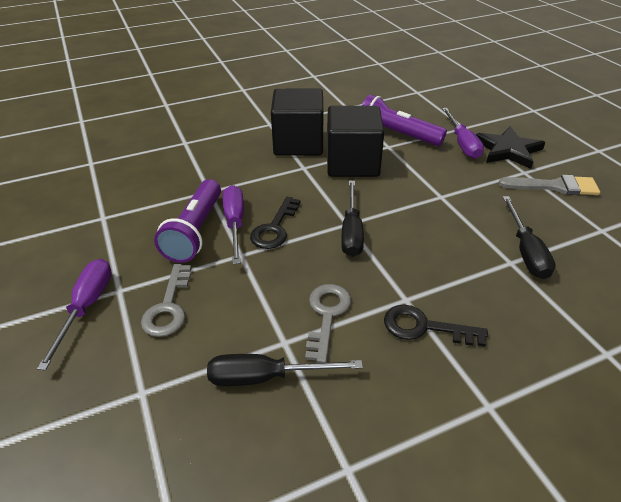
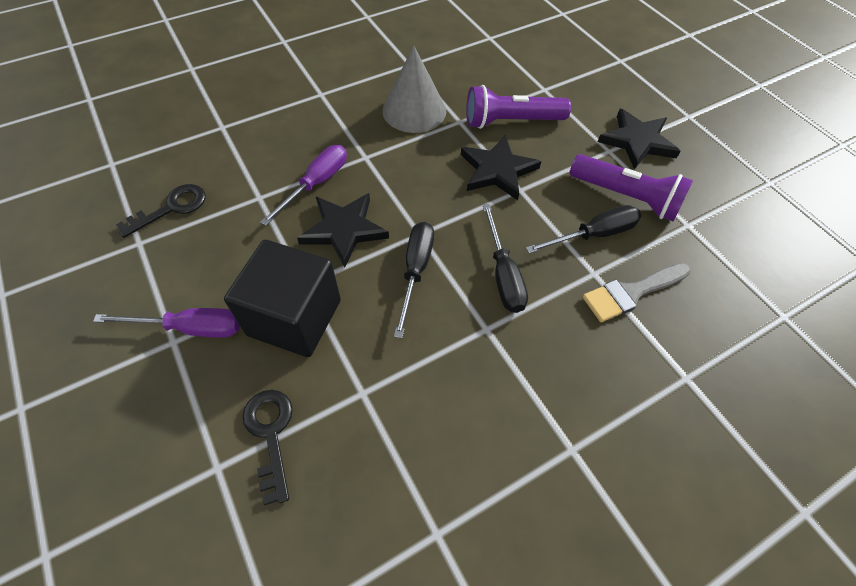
black cube: [271,88,323,156] [327,106,384,177] = 2 -> [224,240,341,357] = 1
black star: [476,126,545,169] = 1 -> [297,193,389,268] [461,135,541,200] [598,109,681,170] = 3
grey cone: none = 0 -> [382,46,446,133] = 1
grey key: [141,264,192,337] [305,284,351,363] = 2 -> none = 0
purple screwdriver: [37,259,112,370] [223,185,244,264] [442,108,484,159] = 3 -> [93,308,240,338] [260,145,347,226] = 2

